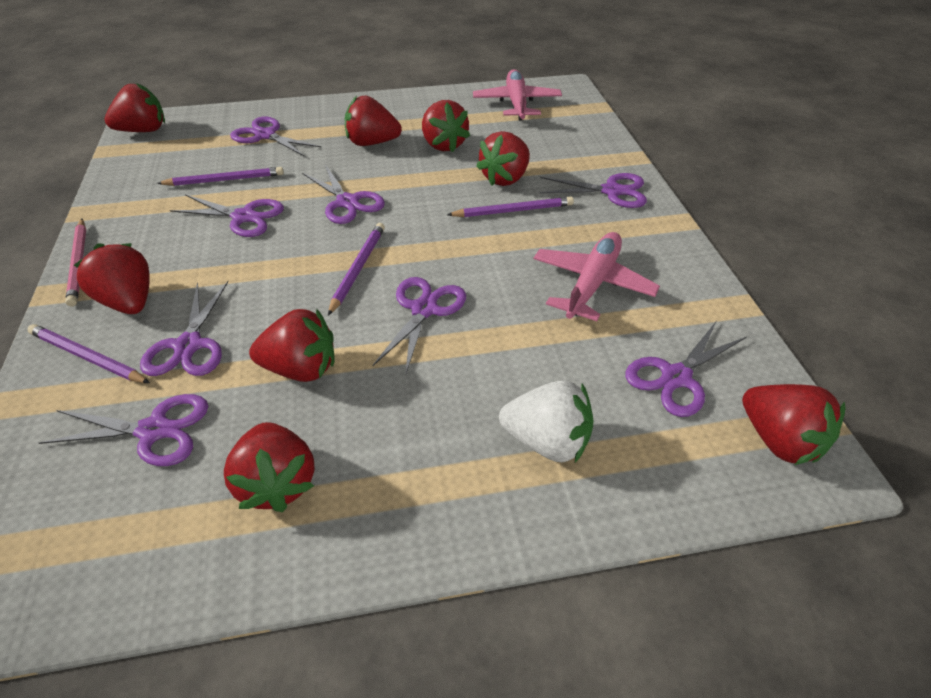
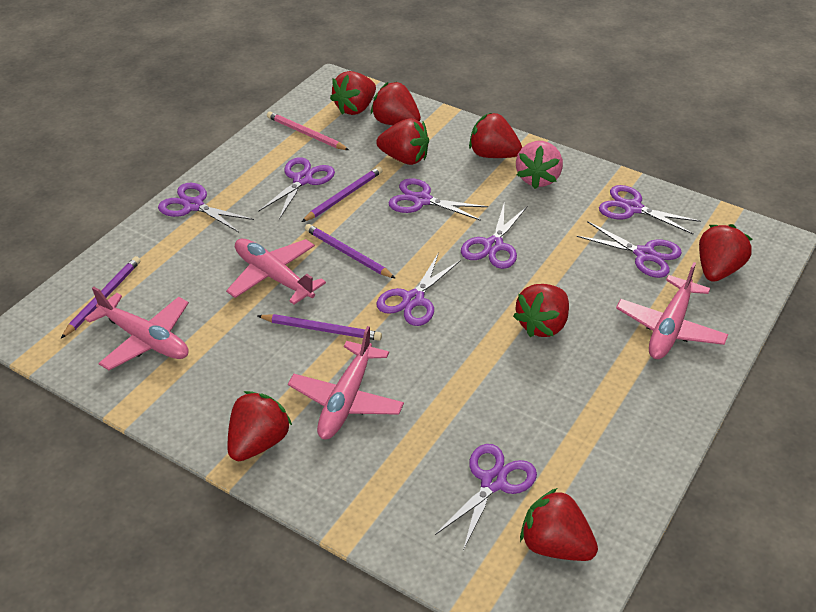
pink plane: [473,69,562,121] [533,232,660,321] = 2 -> [85,287,189,370] [226,239,326,305] [288,326,404,439] [616,262,728,359] = 4
pink strawberry: none = 0 -> [516,141,563,189] = 1
white strawberry: [499,380,594,462] = 1 -> none = 0

